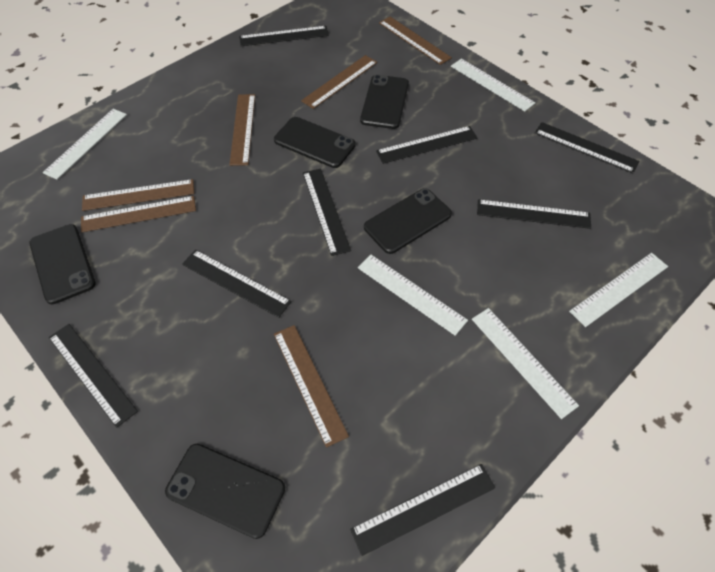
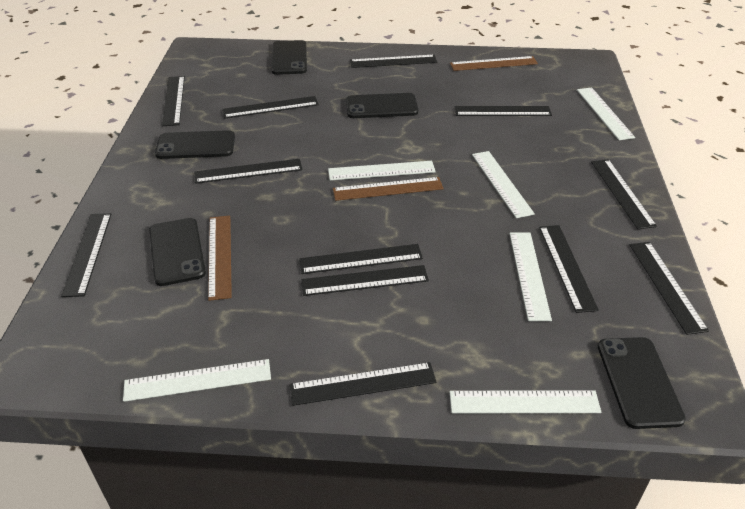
black ruler: [49,324,138,428] [182,250,291,318] [239,26,329,46] [303,169,351,256] [350,464,495,556] [376,126,477,164] [477,199,591,229] [535,122,639,173] = 8 -> [61,213,111,297] [162,76,185,126] [194,159,302,184] [222,96,319,119] [290,362,436,406] [299,244,423,274] [301,265,429,296] [350,55,437,68] [455,106,552,116] [539,225,599,313] [591,159,657,229] [630,242,709,335] = 12
brown ruler: [81,196,196,232] [82,179,194,211] [229,94,255,166] [274,325,349,448] [301,55,377,109] [379,17,452,65] = 6 -> [208,216,232,301] [333,177,443,201] [450,56,538,71] = 3
white ruler: [43,109,127,180] [358,255,468,336] [451,59,535,112] [472,308,579,419] [569,253,668,327] = 5 -> [123,359,271,402] [328,161,436,180] [449,390,601,413] [472,151,535,218] [510,232,552,321] [577,87,635,140] = 6

